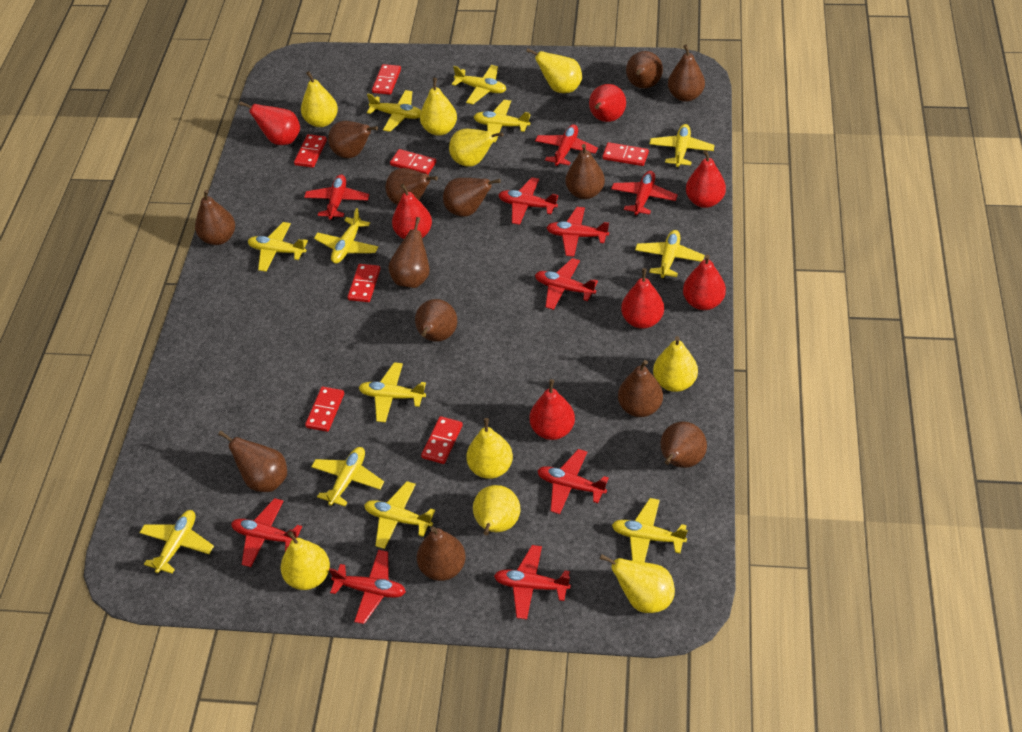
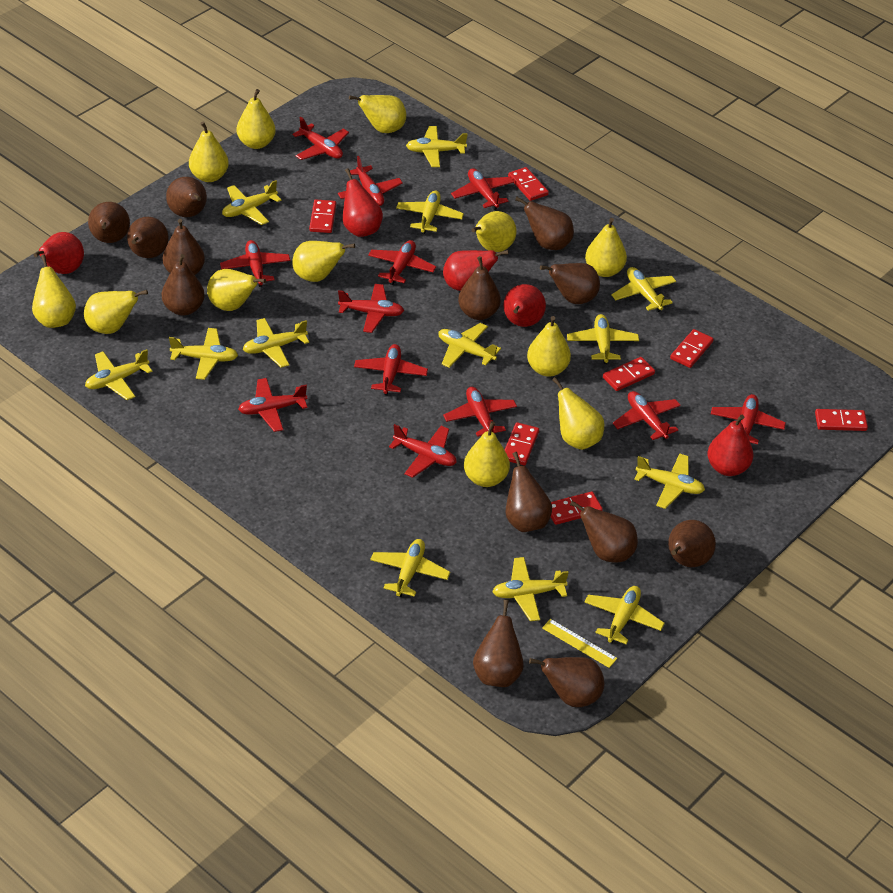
red pear: [239,101,300,145] [392,184,432,239] [530,379,575,440] [589,84,626,122] [621,268,664,329] [683,254,726,310] [686,150,726,208] = 7 -> [34,232,84,274] [343,168,383,237] [443,250,509,291] [503,284,546,327] [707,415,754,476] = 5
red plane: [231,498,302,567] [304,174,369,221] [329,550,406,624] [494,545,571,620] [499,177,559,225] [535,124,598,168] [535,258,598,310] [537,449,609,514] [546,207,609,257] [611,171,678,217] = 10 -> [220,240,290,287] [238,378,308,432] [292,116,349,160] [338,156,403,206] [338,284,404,333] [354,344,428,395] [368,240,436,285] [389,424,457,478] [443,387,517,437] [451,168,514,210] [613,391,681,441] [711,394,786,444] = 12
yellow pear: [280,531,330,590] [301,71,338,127] [420,78,457,136] [449,129,504,167] [466,418,513,479] [473,485,521,535] [526,48,582,93] [600,554,675,613] [653,336,698,392] = 9 -> [32,254,76,328] [84,290,148,334] [189,122,229,182] [207,269,266,311] [237,89,276,149] [292,241,355,282] [349,95,406,133] [464,421,510,487] [471,211,517,252] [527,316,571,377] [552,377,604,450] [585,218,627,277] = 12
yellow plane: [139,510,214,574] [248,222,308,272] [311,447,384,506] [314,208,378,263] [359,362,426,423] [364,481,435,549] [367,90,421,132] [452,65,506,104] [474,100,530,143] [612,498,688,562] [635,230,705,279] [650,124,715,168] = 12 -> [85,349,152,400] [169,328,238,380] [222,180,282,225] [243,318,309,368] [370,539,450,597] [396,191,464,235] [406,126,468,167] [438,323,501,368] [492,557,569,621] [567,314,639,364] [585,586,665,644] [611,267,676,312] [634,453,705,509] = 13
yellow ruler: none = 0 -> [542,619,617,668] = 1

